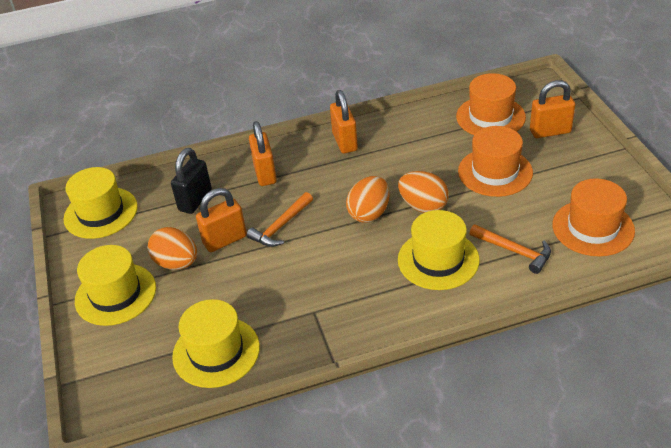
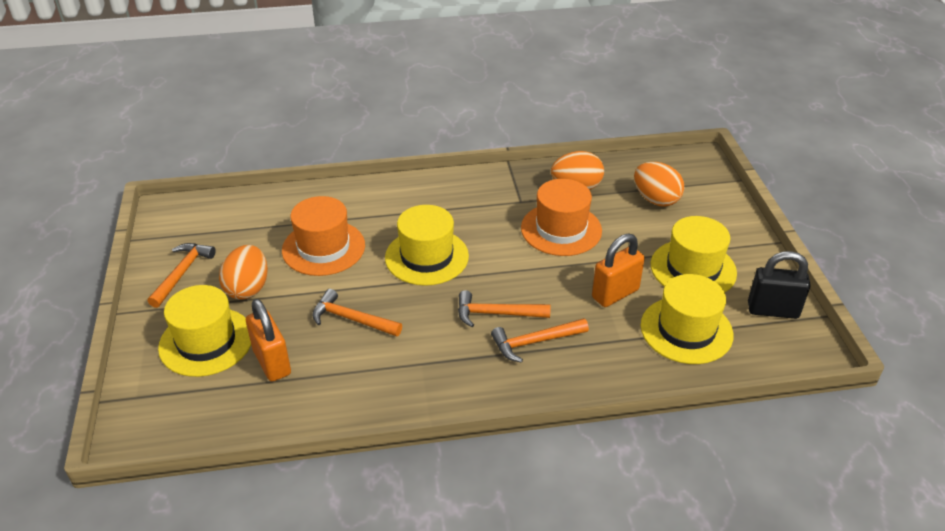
orange hammer: [247,192,313,247] [470,224,551,274] = 2 -> [147,243,216,308] [312,289,402,336] [458,290,550,327] [491,319,589,363] = 4
orange hat: [456,73,526,135] [458,126,533,197] [552,178,635,257] = 3 -> [282,196,365,276] [521,179,602,256] = 2
orange padlock: [196,188,247,252] [249,121,277,186] [330,90,358,153] [530,80,575,138] = 4 -> [246,299,291,382] [592,234,645,307] = 2

